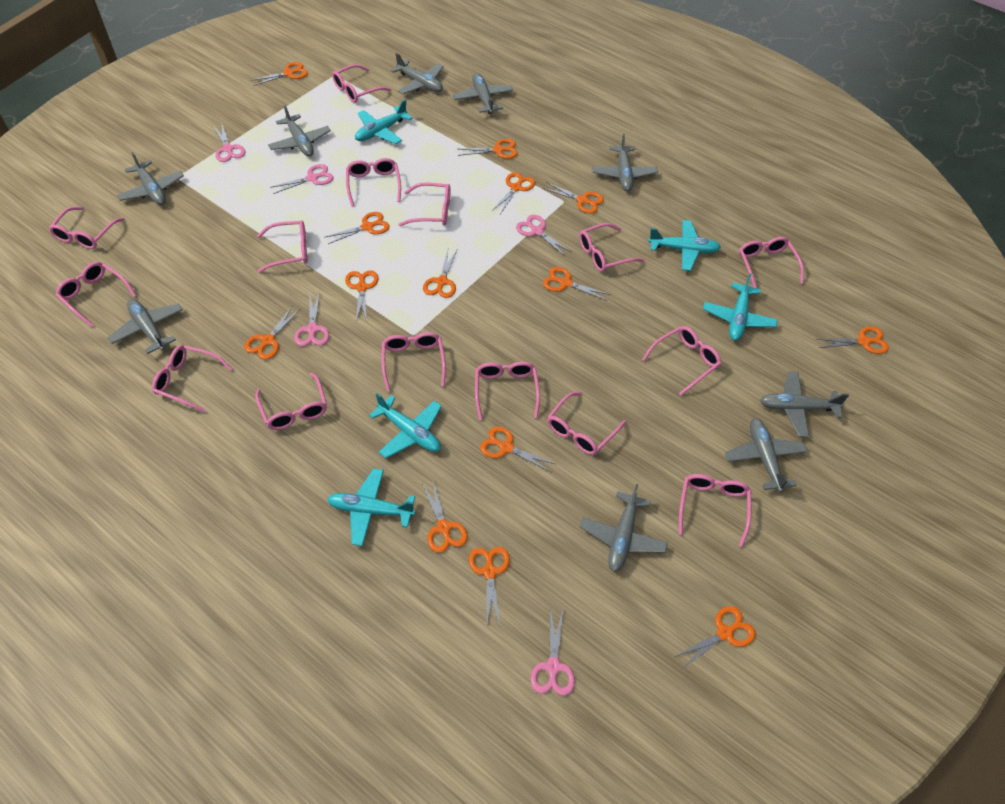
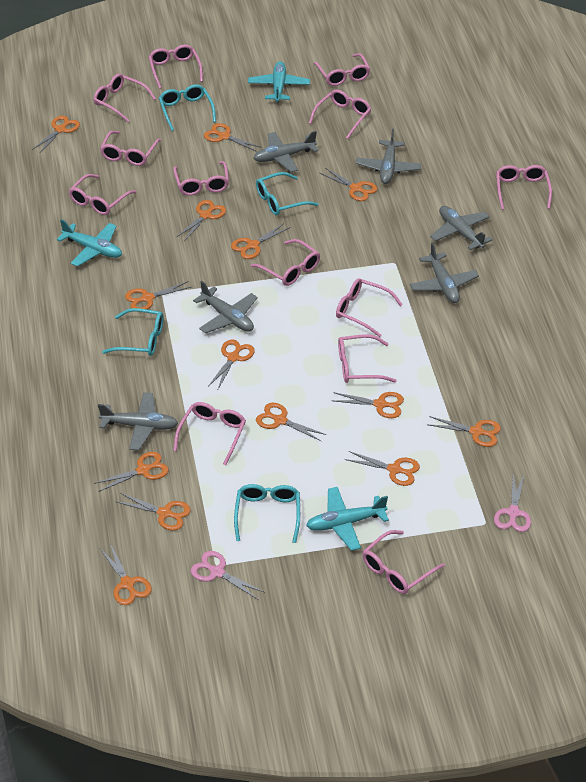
grey plane: [108,299,183,354] [117,152,184,205] [268,105,331,156] [391,53,444,94] [453,73,513,114] [580,484,668,572] [592,134,658,191] [725,418,807,492] [760,371,849,437] = 9 -> [98,392,178,451] [193,281,258,333] [253,131,319,172] [356,129,421,184] [410,242,479,303] [430,206,493,250] = 6
pink glasses: [48,207,124,249] [56,262,137,327] [152,345,233,412] [255,373,327,430] [257,220,308,273] [332,64,391,103] [346,158,401,207] [382,332,446,392] [398,183,450,226] [475,361,540,420] [547,392,626,455] [579,223,645,272] [642,326,721,395] [679,474,751,547] [739,237,804,288] = 15 -> [69,174,136,215] [93,74,156,122] [100,131,161,166] [149,45,203,89] [173,161,229,196] [173,402,246,465] [251,239,320,286] [309,90,371,139] [313,53,370,86] [336,278,403,337] [338,334,397,383] [362,530,445,594] [496,165,552,209] = 13
pink scissors: [214,125,245,162] [270,164,333,194] [294,292,329,346] [516,215,571,256] [531,607,575,696] = 5 -> [190,551,264,599] [494,473,531,532] = 2
turquoise glasses: none = 0 -> [102,308,163,356] [159,84,216,131] [234,484,300,543] [256,172,319,216] = 4
turquoise plane: [327,468,415,546] [355,100,413,144] [369,393,442,458] [648,220,721,271] [703,274,778,341] = 5 -> [57,219,122,267] [248,61,310,102] [306,487,389,551] = 3

